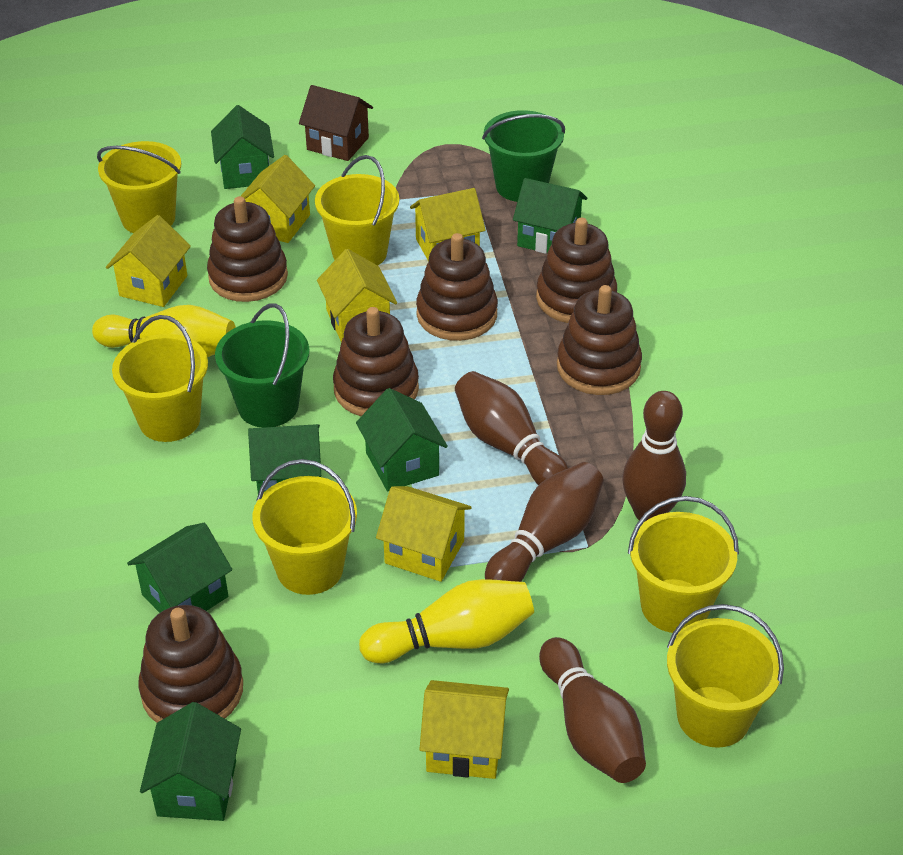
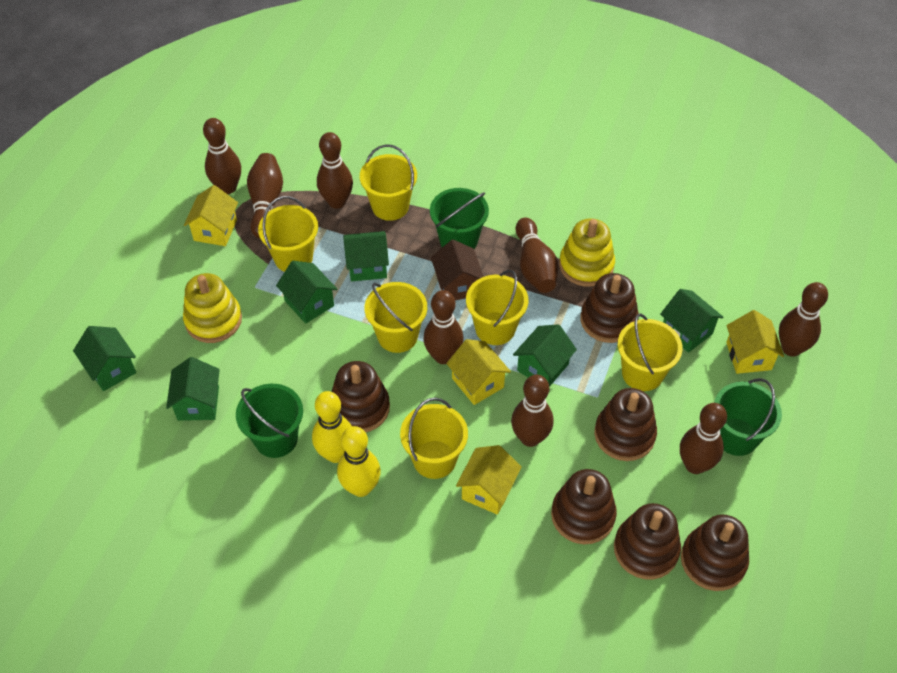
brown bowling pin: [455,371,568,485] [485,462,604,582] [539,637,646,783] [622,391,686,521] = 4 -> [203,118,241,194] [247,153,283,238] [317,132,353,209] [423,290,464,364] [511,375,554,447] [515,218,558,293] [680,403,727,474] [779,282,828,357] = 8
green bucket: [215,303,309,428] [482,110,565,202] = 2 -> [236,384,303,458] [430,188,489,249] [714,378,782,456] = 3
yellow house: [106,215,191,307] [241,155,315,243] [317,249,397,342] [376,486,472,582] [410,188,486,262] [420,680,509,779] = 6 -> [184,185,238,246] [446,339,511,405] [456,445,522,515] [726,310,784,374] = 4
yellow stacking toy: none = 0 -> [183,273,242,343] [559,218,615,287] = 2

